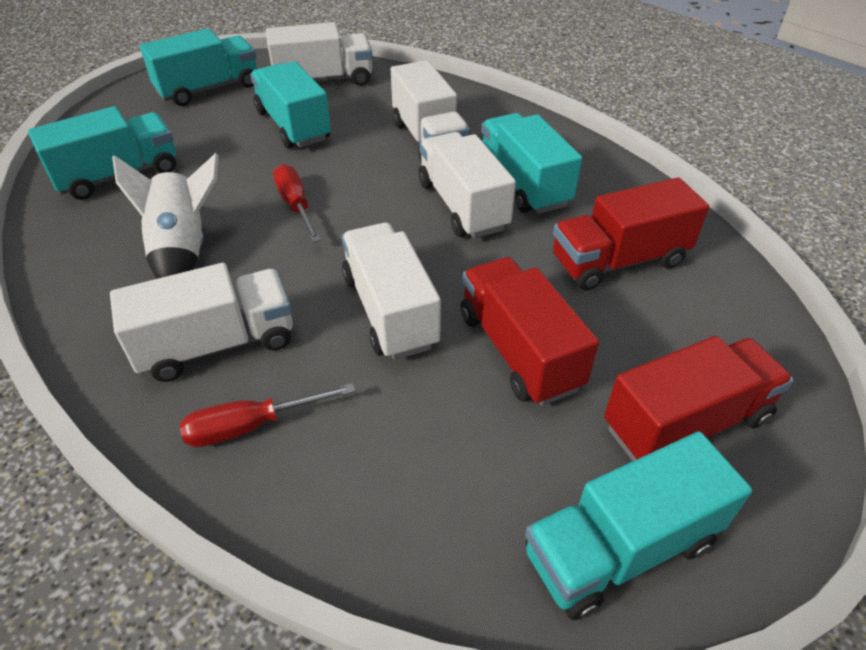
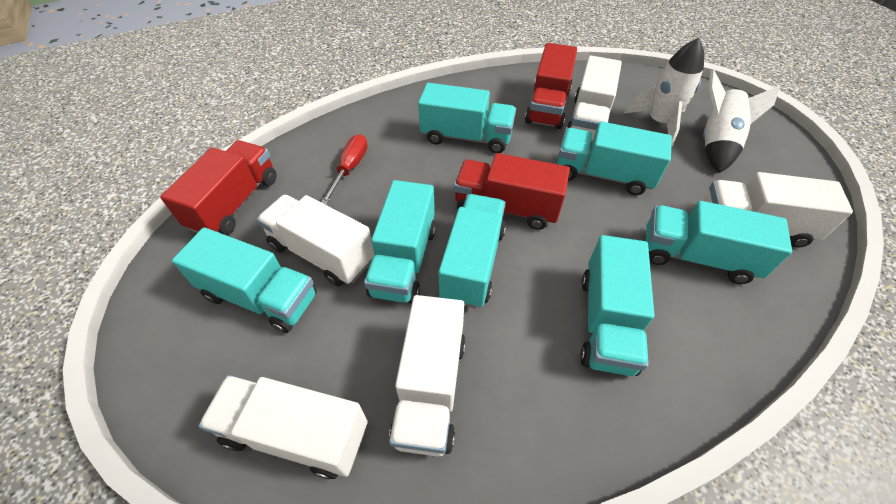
red screwdriver: [180,383,355,447] [273,164,321,243] = 2 -> [321,134,368,205] = 1
turquoise truck: [28,106,176,200] [140,28,257,106] [250,61,331,149] [481,113,582,214] [525,431,752,620] = 5 -> [172,227,317,333] [364,180,436,304] [418,83,516,153] [438,194,506,308] [557,121,672,195] [580,235,654,376] [646,201,792,284] = 7
white rocket: [112,153,219,279] = 1 -> [625,38,704,146] [703,69,781,173] = 2

